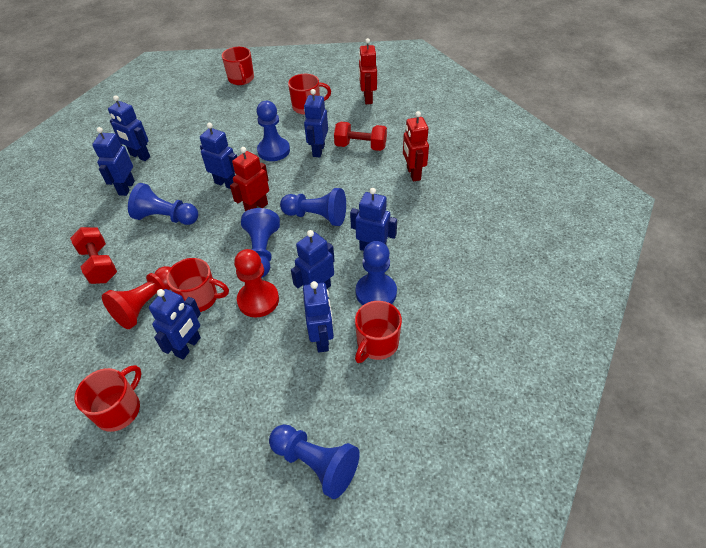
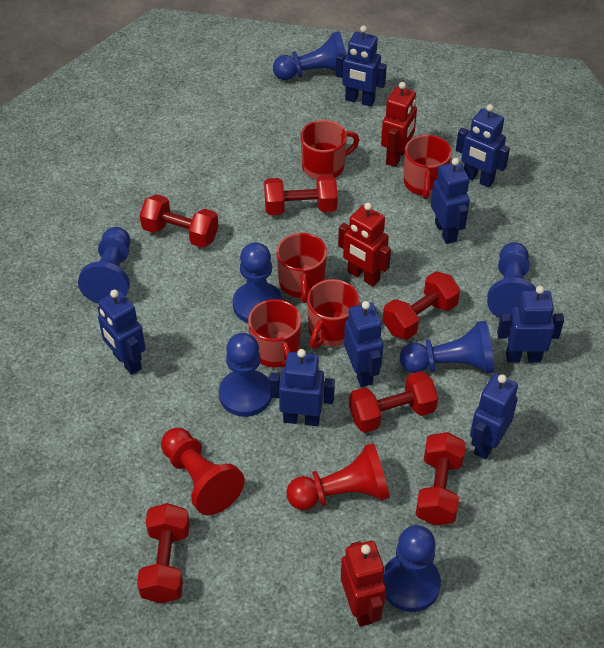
blue pawn: [128,183,199,225] [241,208,280,278] [257,101,290,161] [269,424,360,499] [280,188,346,226] [356,241,397,305] = 6 -> [78,227,130,304] [219,333,272,417] [233,242,282,323] [273,31,346,80] [383,525,441,612] [400,321,494,374] [487,242,536,318] = 7
red dumbbell: [70,227,117,284] [334,122,387,151] = 2 -> [137,503,190,603] [140,194,219,248] [264,175,338,215] [349,371,438,433] [383,271,460,340] [416,432,466,525] = 6

